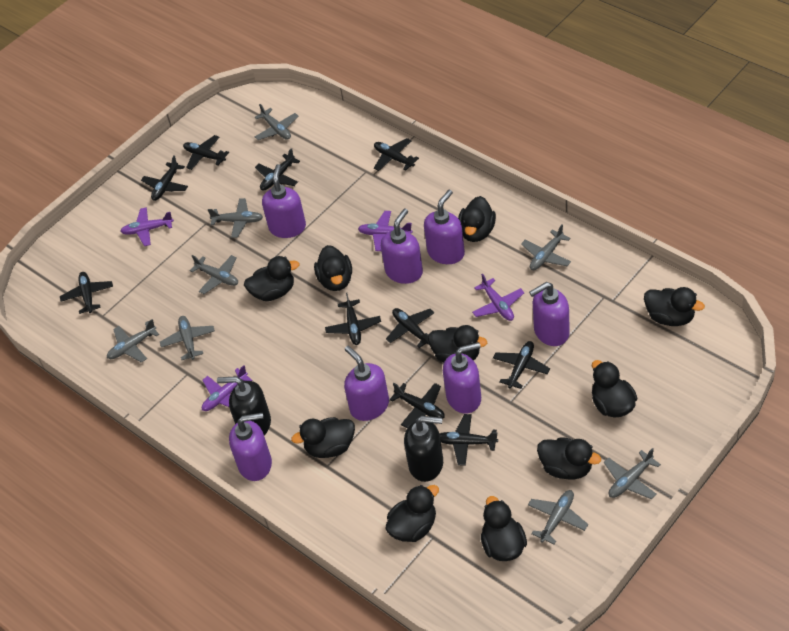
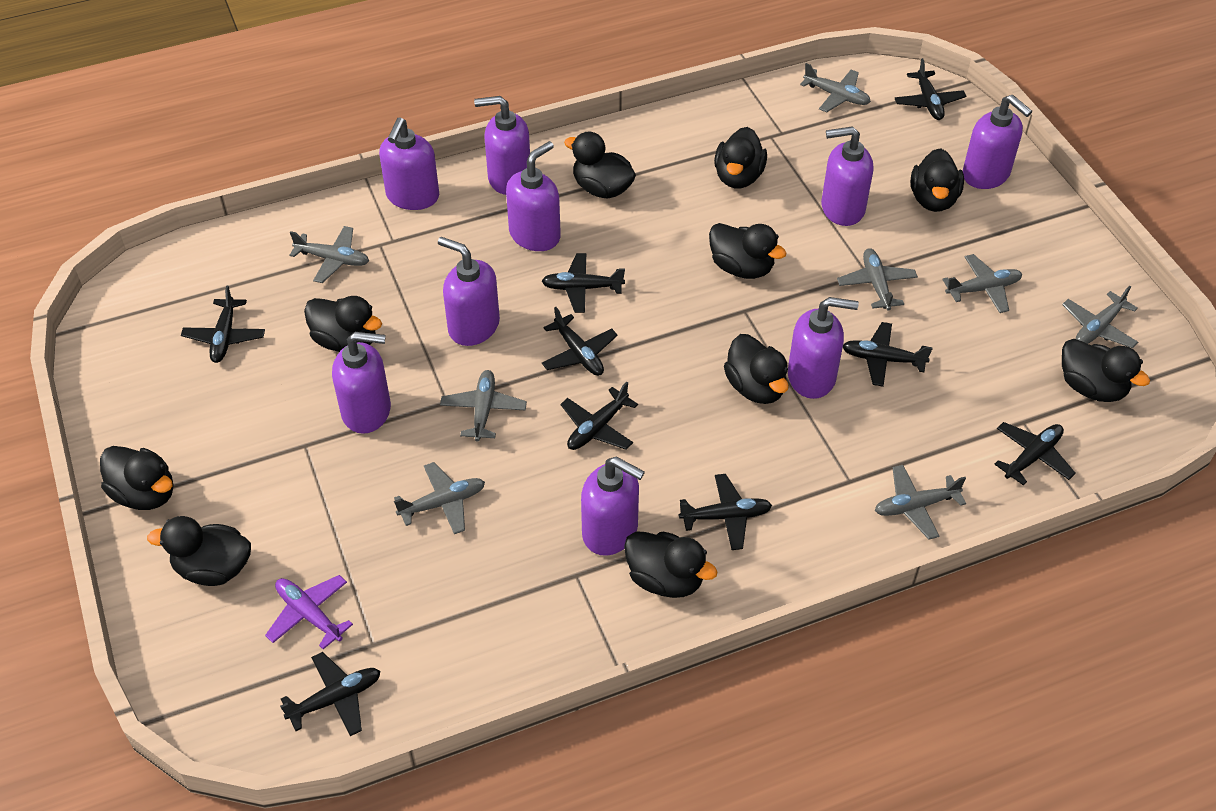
black plane: [60,272,113,314] [141,155,188,201] [183,135,229,170] [255,148,300,191] [325,293,381,345] [374,138,419,171] [386,308,434,348] [390,383,445,428] [439,414,498,466] [493,341,550,389] = 10 -> [181,285,265,363] [280,652,381,736] [542,253,625,313] [542,307,618,376] [560,382,638,450] [679,474,772,550] [843,322,933,387] [894,58,966,120] [994,422,1076,485] = 9
black soap dispenser: [217,376,271,436] [404,416,443,482] = 2 -> none = 0
purple plane: [120,207,174,246] [202,365,253,411] [358,211,413,251] [472,274,524,321] = 4 -> [265,575,353,649] = 1
purple soap dispenser: [229,413,272,481] [262,164,306,238] [344,346,389,421] [381,209,423,284] [424,190,465,264] [443,342,481,414] [529,282,570,346] = 7 -> [332,332,391,434] [379,118,439,210] [438,237,500,346] [474,96,530,195] [506,141,561,251] [581,457,645,556] [788,297,859,399] [821,126,873,226] [963,95,1032,189] = 9

